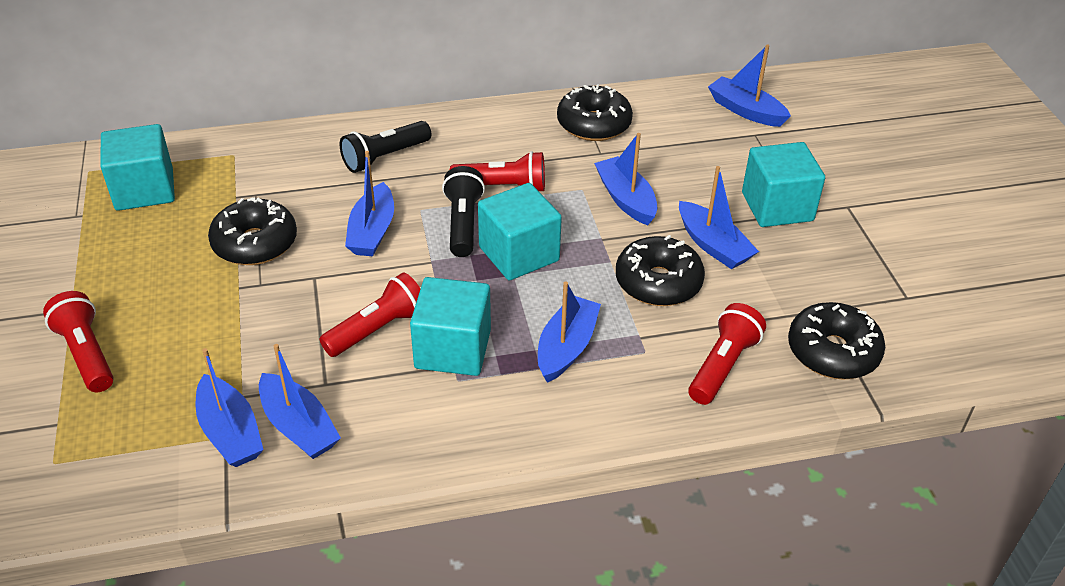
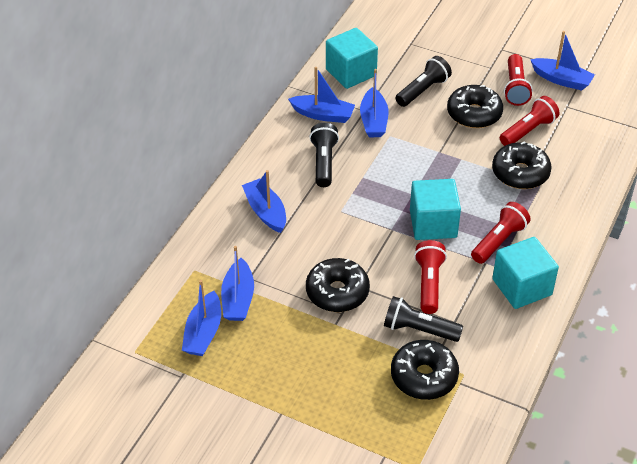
black flashlight: [340,121,431,173] [442,166,485,257] = 2 -> [309,123,339,187] [384,296,463,342] [395,56,452,107] = 3
blue boat: [196,348,264,467] [259,344,341,459] [345,151,394,257] [538,281,601,383] [594,133,658,225] [679,166,759,269] [708,45,791,127] = 7 -> [182,280,221,356] [221,246,254,321] [242,170,286,233] [288,67,355,123] [360,69,388,137] [530,31,595,91] = 6
turquoise cube: [100,124,175,211] [410,277,491,376] [478,183,562,280] [742,142,825,227] = 4 -> [326,28,378,89] [410,179,461,240] [492,237,559,309] = 3

